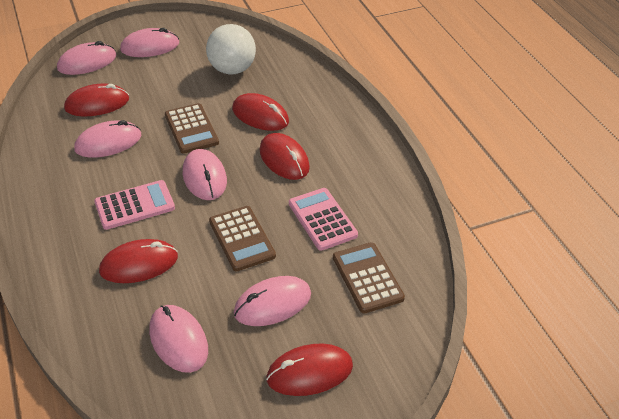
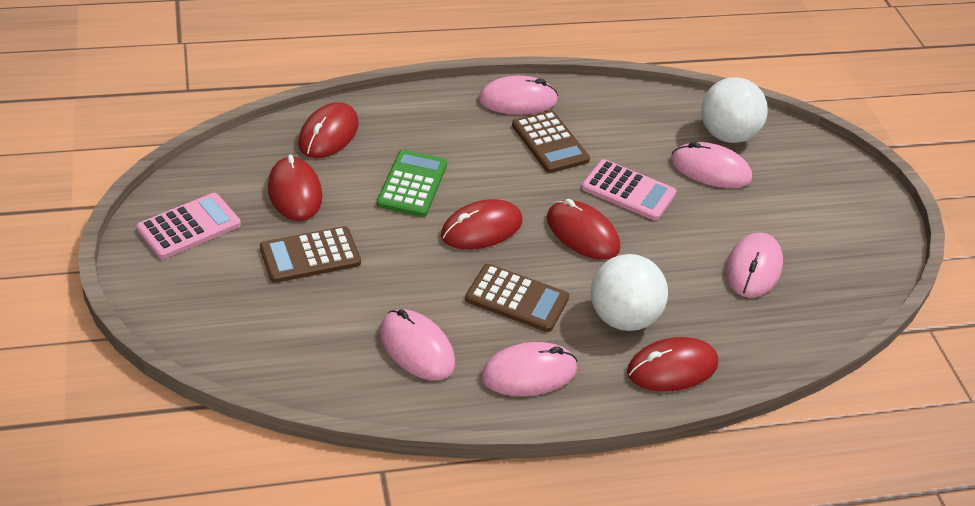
green calculator: none = 0 -> [377,150,447,217] = 1
pink mouse: [57,41,116,75] [74,120,142,158] [120,28,179,57] [149,305,208,373] [183,149,227,200] [234,276,311,326] = 6 -> [380,309,455,380] [479,75,558,115] [481,342,577,396] [671,142,752,188] [726,232,783,298] = 5
white ball: [206,24,256,75] = 1 -> [591,254,668,331] [701,77,768,143] = 2

